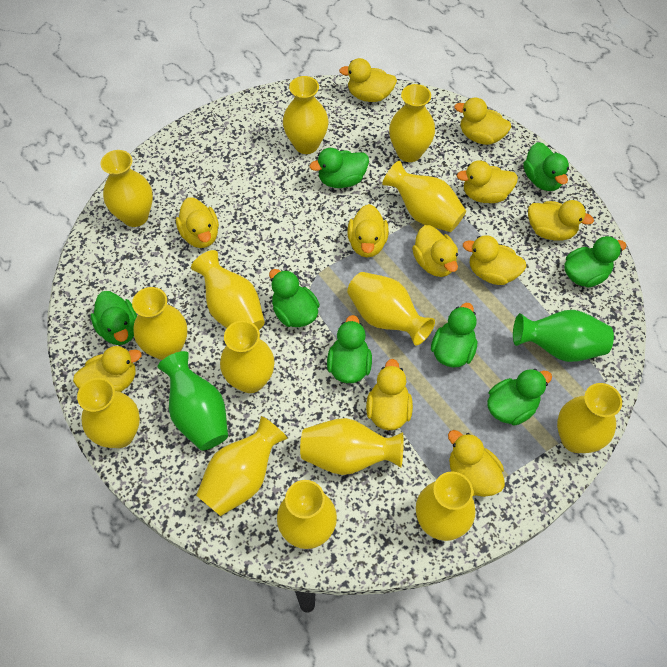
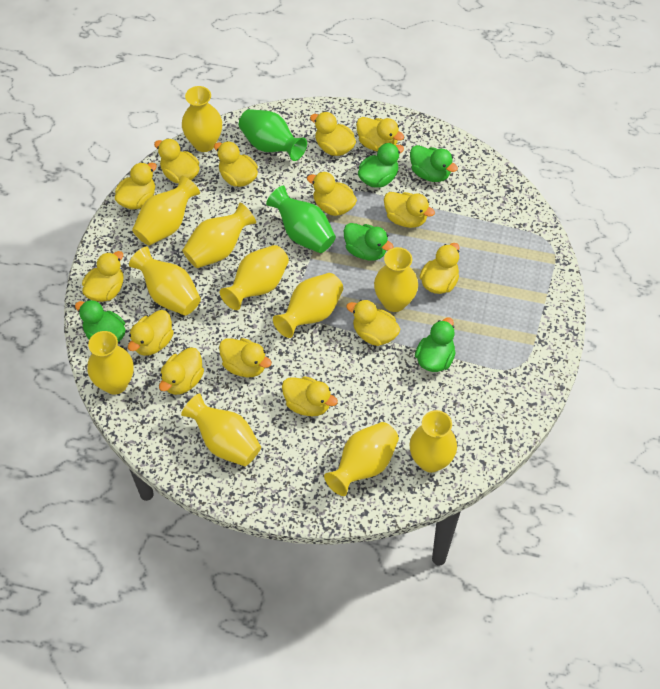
green duck: [91,291,137,345] [269,269,320,327] [310,148,369,188] [327,315,372,383] [431,303,477,367] [487,369,552,426] [523,142,569,191] [564,236,626,287] = 8 -> [75,300,126,342] [344,223,394,261] [358,143,404,188] [410,145,458,182] [415,317,456,372] = 5
yellow duck: [73,346,142,392] [176,197,219,248] [339,58,397,102] [347,204,389,257] [366,359,413,430] [412,225,458,277] [448,430,505,497] [454,98,511,145] [457,160,518,203] [463,235,527,285] [528,200,594,241] = 11 -> [82,251,124,302] [115,162,157,209] [128,310,174,356] [154,138,200,183] [159,348,204,395] [214,141,258,187] [219,338,272,377] [282,376,338,417] [307,172,357,216] [310,112,356,156] [346,300,400,346] [356,117,404,152] [384,192,435,228] [420,243,459,294] = 14
yellow vase: [77,378,140,448] [101,150,153,227] [132,287,187,360] [191,250,265,330] [196,416,288,516] [220,321,275,393] [277,480,337,549] [283,76,328,154] [300,418,404,475] [347,272,435,346] [382,160,466,232] [389,84,435,162] [416,472,476,541] [557,383,622,453] = 14 -> [87,331,134,395] [129,247,201,316] [132,176,200,245] [181,393,261,466] [182,86,222,152] [182,203,256,268] [220,245,289,310] [273,273,343,338] [324,422,399,496] [374,247,418,312] [410,410,457,472] = 11

